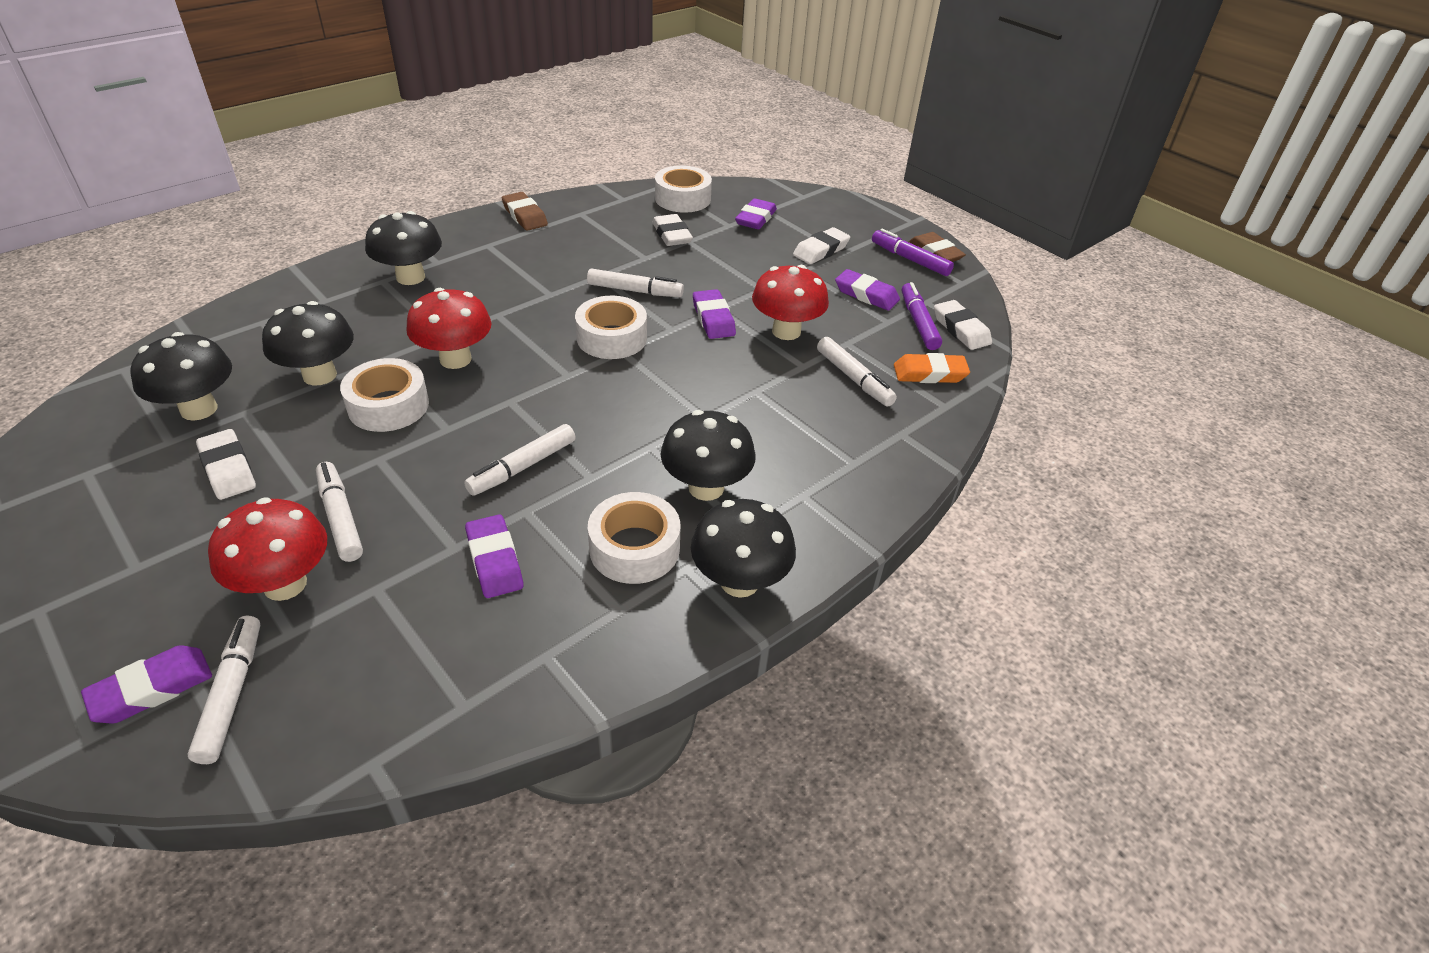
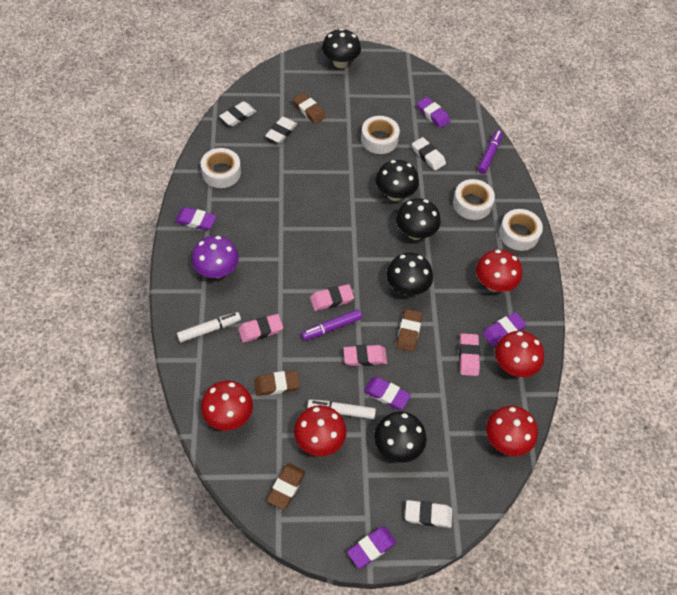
brown eraser: [502,192,548,231] [908,232,966,262] = 2 -> [254,370,300,396] [267,463,305,510] [293,93,326,124] [397,309,422,352] = 4
orange eraser: [894,353,970,383] = 1 -> none = 0
pink eraser: none = 0 -> [238,314,283,343] [310,284,354,311] [343,345,387,366] [459,333,480,376] = 4
purple mushroom: none = 0 -> [192,236,239,278] = 1
red mushroom: [208,497,327,601] [406,288,491,369] [752,265,829,340] = 3 -> [201,381,253,430] [294,405,346,456] [476,249,522,292] [486,406,538,456] [495,331,544,377] = 5
white marker: [187,615,260,764] [316,462,363,562] [464,424,576,496] [587,268,684,297] [817,337,897,407] = 5 -> [177,312,241,343] [307,399,376,419] = 2

